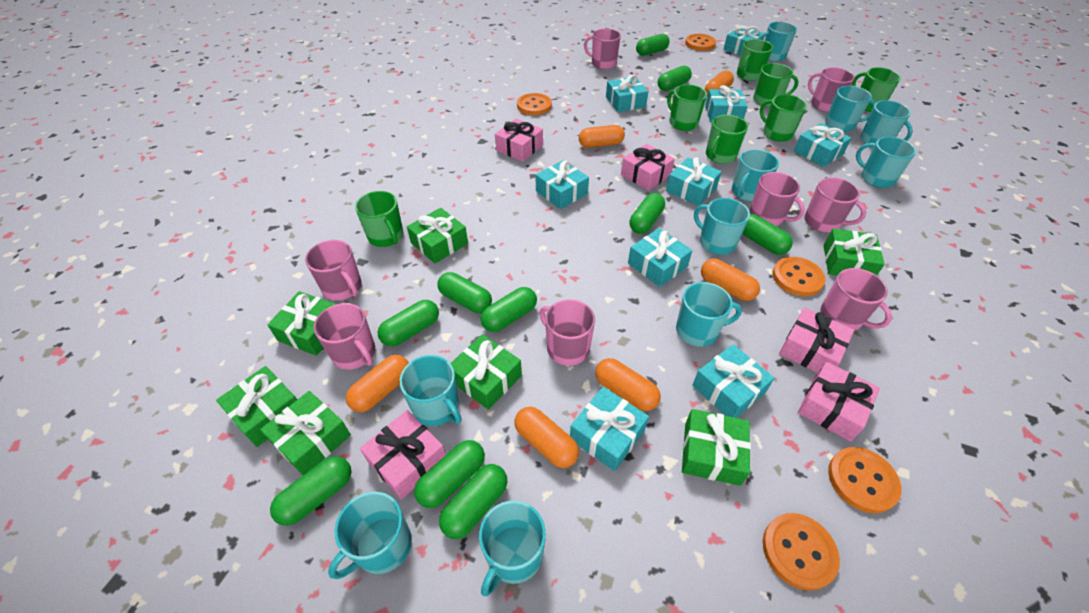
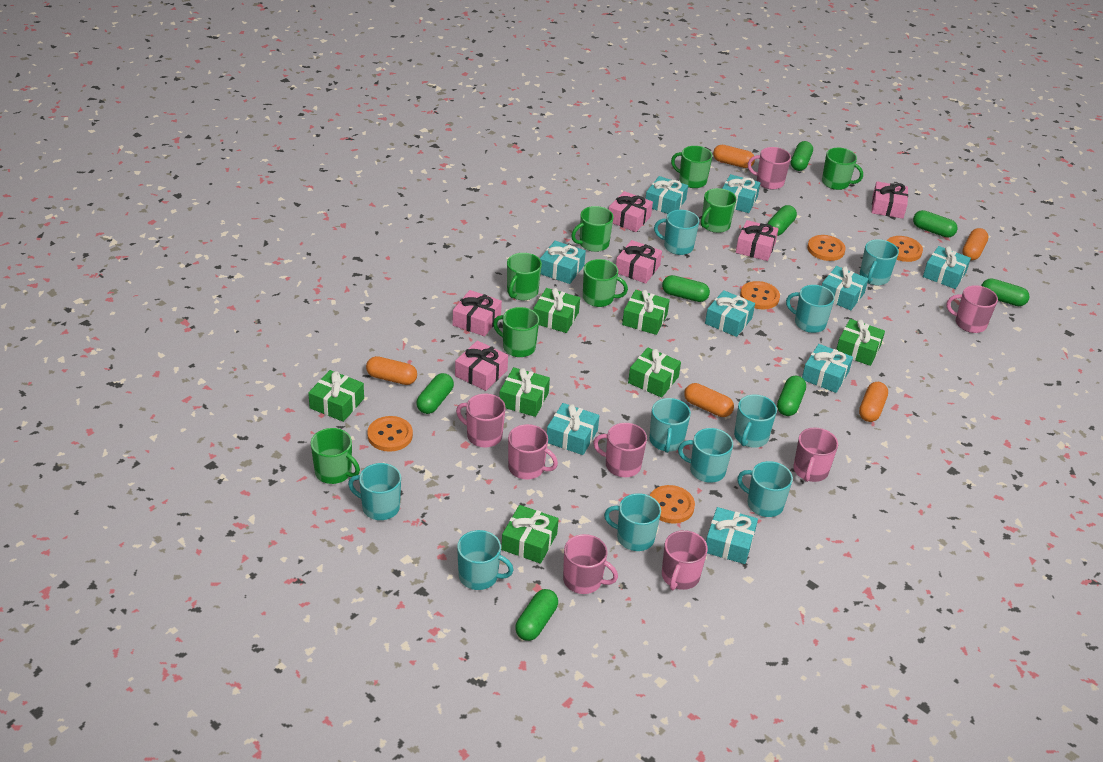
green capsule: [270,456,351,526] [378,300,439,346] [414,440,485,508] [437,272,492,313] [439,464,507,539] [481,287,537,332] [630,193,665,234] [636,34,670,56] [658,66,692,91] [742,214,793,255] = 10 -> [416,373,454,414] [515,589,558,641] [662,275,710,302] [767,205,797,236] [777,376,806,416] [791,141,813,171] [913,210,958,238] [981,278,1029,306] = 8
green mug: [355,191,404,247] [667,85,707,131] [706,115,748,164] [737,39,773,81] [753,63,799,107] [760,94,807,142] [852,67,901,112] = 7 -> [311,428,360,484] [493,307,539,357] [507,253,542,300] [571,206,614,252] [583,259,628,307] [671,146,713,188] [701,188,736,233] [822,148,863,190] = 8
orange capsule: [346,355,409,412] [514,407,579,468] [579,125,625,148] [595,358,661,411] [701,259,760,301] [705,70,734,96] = 6 -> [366,356,417,385] [684,383,734,417] [713,145,755,168] [859,382,888,422] [962,228,988,260] = 5
pink gift: [360,410,446,499] [495,119,543,162] [621,144,675,191] [779,308,854,373] [798,361,880,441] = 5 -> [453,290,502,336] [455,341,508,391] [609,191,653,232] [616,240,662,284] [736,220,779,261] [872,182,908,219] = 6

